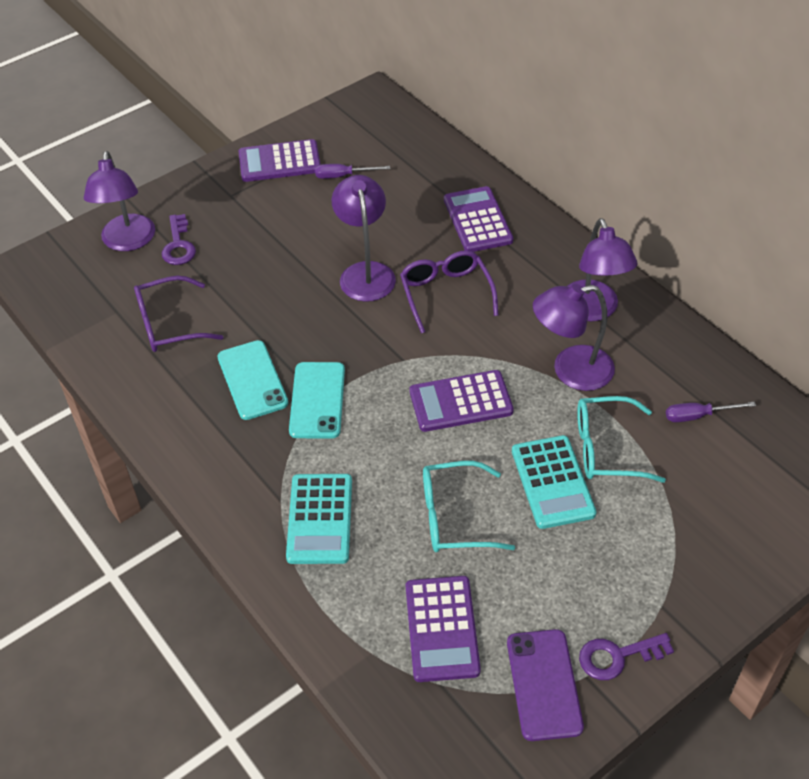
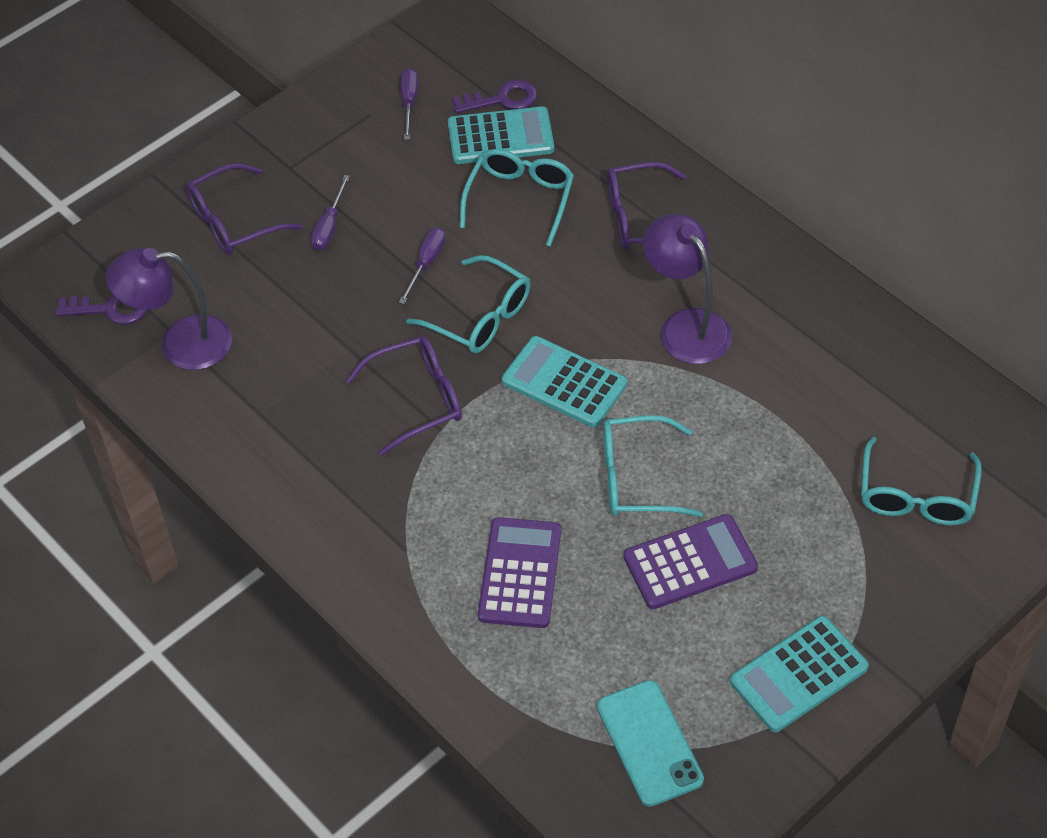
purple calculator: [238,139,321,182] [406,576,481,682] [410,370,514,432] [444,186,513,252] = 4 -> [478,517,561,628] [624,514,758,609] = 2
purple glasses: [134,276,223,352] [400,250,498,333] = 2 -> [186,163,303,255] [346,336,462,455] [607,162,687,250] = 3
purple lamp: [84,151,155,251] [332,175,396,302] [533,283,615,391] [567,218,637,321] = 4 -> [106,248,232,370] [643,214,732,364] = 2
purple phone: [507,629,584,741] = 1 -> none = 0
purple screwdriver: [315,164,390,179] [666,402,756,422] = 2 -> [311,175,350,251] [399,227,446,304] [401,68,418,140] = 3
turquoise calculator: [286,474,352,564] [512,435,596,529] = 2 -> [448,106,554,164] [502,336,627,428] [730,616,869,732] = 3
turquoise glasses: [423,461,515,552] [577,396,666,483] = 2 -> [406,255,531,353] [460,149,574,247] [603,415,703,517] [861,437,982,526] = 4
turquoise phone: [217,340,288,420] [289,362,345,439] = 2 -> [597,680,704,807] = 1

